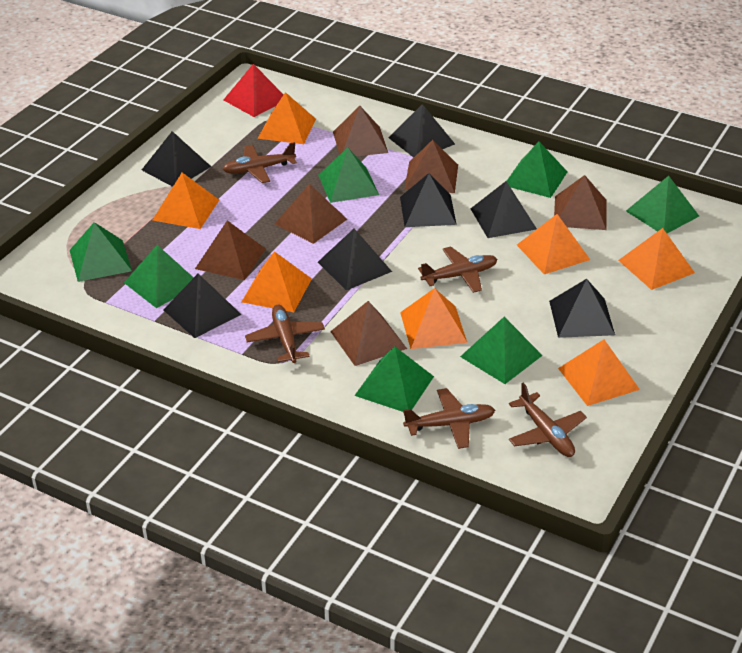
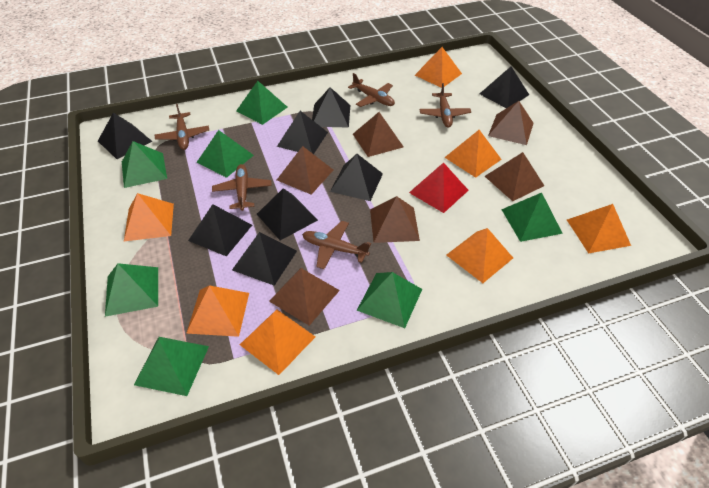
black pyramid: [142,131,211,187] [164,274,242,338] [318,229,392,290] [388,104,455,158] [400,173,457,227] [470,181,537,238] [549,279,615,338] = 7 -> [98,113,152,159] [188,204,252,256] [232,232,297,286] [257,188,318,240] [277,111,328,154] [312,87,350,128] [330,154,383,201] [480,67,529,108] = 8

